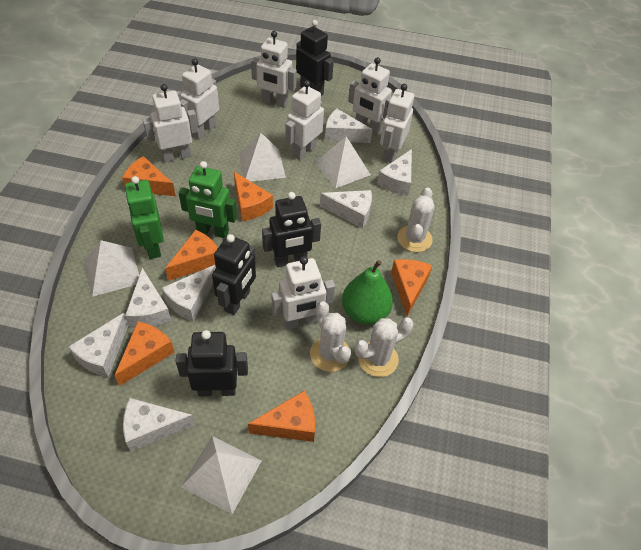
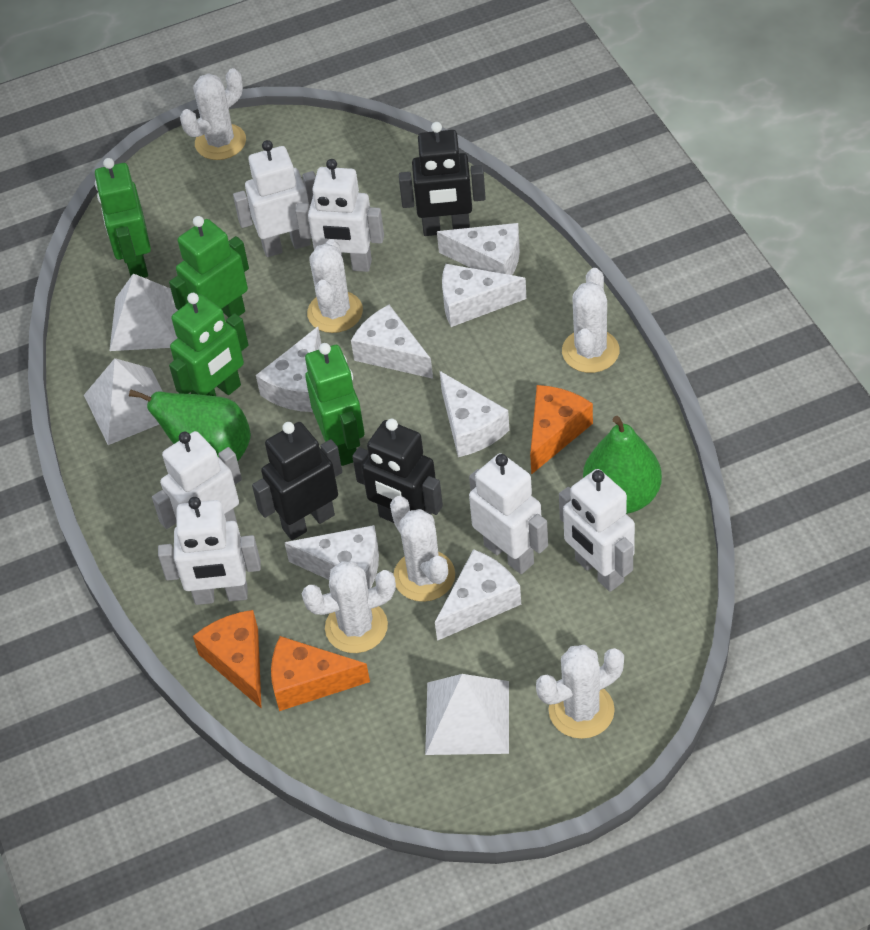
black robot: [176,330,248,396] [212,234,256,315] [262,192,321,267] [296,20,334,96] = 4 -> [252,422,342,540] [352,419,443,523] [399,122,486,236] = 3
green pear: [342,260,393,325] = 1 -> [129,389,251,461] [583,416,662,514] = 2
green robot: [125,176,164,259] [178,161,237,238] = 2 -> [95,158,151,278] [169,216,249,317] [169,293,248,396] [305,343,364,466] = 4
orange cheese: [114,321,175,386] [122,156,176,196] [165,229,218,281] [234,172,273,221] [248,390,315,442] [391,259,433,316] = 6 -> [193,610,262,709] [271,636,370,711] [530,385,593,475] = 3
white cactus: [310,301,351,372] [355,318,413,377] [397,187,435,252] = 3 -> [180,68,246,160] [302,561,396,653] [307,239,363,333] [390,496,455,602] [536,645,624,739] [562,268,619,373] = 6
white pyramid: [84,240,139,297] [181,436,261,514] [239,133,286,182] [315,136,371,188] = 4 -> [84,358,163,445] [109,274,178,351] [425,674,509,755] = 3
white robot: [143,84,198,162] [180,58,219,139] [251,31,297,108] [271,256,335,330] [285,80,324,160] [348,57,392,135] [380,84,414,163] = 7 -> [152,431,242,529] [158,497,261,605] [233,140,316,257] [295,159,384,272] [469,453,548,574] [559,469,635,592] = 6

